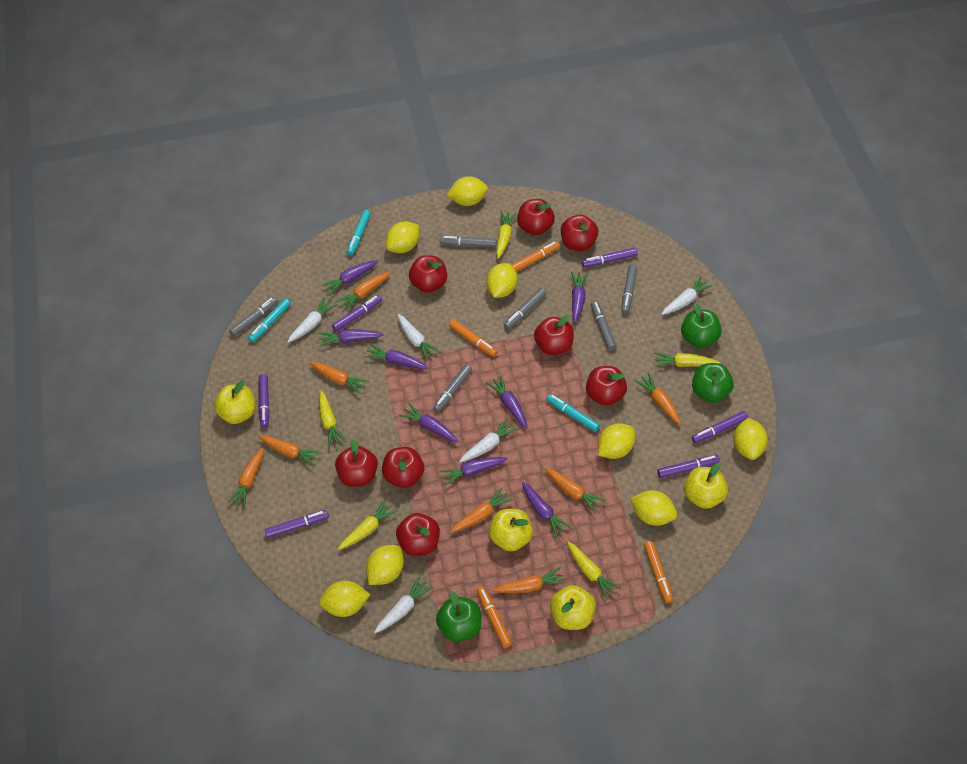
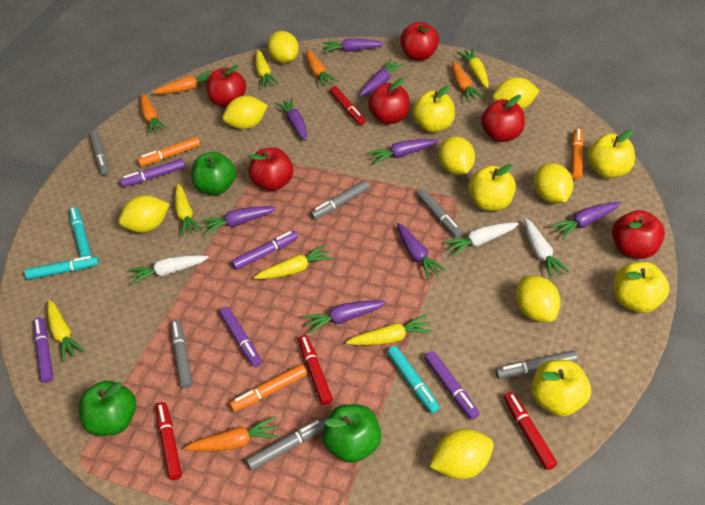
orange carrot: [228,447,264,507] [258,435,322,467] [309,361,369,394] [336,272,390,311] [450,487,513,532] [492,567,566,593] [545,468,606,513] [635,373,681,425] = 8 -> [141,93,167,134] [153,70,212,94] [184,416,279,451] [306,49,337,87] [452,61,484,102] = 5
orange marker: [449,319,498,357] [477,587,512,648] [512,241,560,272] [644,541,673,603] = 4 -> [138,137,200,166] [230,364,307,412] [572,128,584,180] = 3
purple marker: [259,374,270,428] [265,510,329,538] [332,295,382,332] [582,247,638,268] [657,455,720,478] [692,411,748,443] = 6 -> [34,317,53,383] [120,159,185,187] [219,307,262,367] [231,231,298,270] [425,351,479,420] = 5
red apple: [335,439,378,487] [382,447,424,488] [396,513,440,556] [409,255,447,293] [517,199,555,235] [534,315,574,355] [561,214,598,251] [586,366,627,406] = 8 -> [206,65,246,107] [249,147,294,191] [368,78,410,124] [400,22,439,61] [481,95,525,142] [612,210,665,259] = 6
red marker: none = 0 -> [156,402,182,480] [298,335,333,405] [330,86,365,125] [504,392,557,470] = 4
white carrot: [288,297,337,343] [374,577,433,633] [397,314,440,361] [459,418,518,462] [662,276,713,315] = 5 -> [129,255,209,285] [443,222,519,257] [524,218,570,279] = 3
yellow apple: [214,380,255,424] [489,509,533,551] [550,585,596,630] [684,463,728,509] = 4 -> [412,85,455,133] [468,164,516,211] [532,360,591,416] [587,130,635,178] [614,262,670,313] = 5
yellow carrot: [319,390,346,447] [338,499,398,550] [496,211,516,259] [567,542,621,599] [654,352,720,367] = 5 -> [47,299,84,362] [175,184,202,237] [254,244,333,279] [255,50,279,88] [346,315,433,345] [457,48,489,88] = 6

